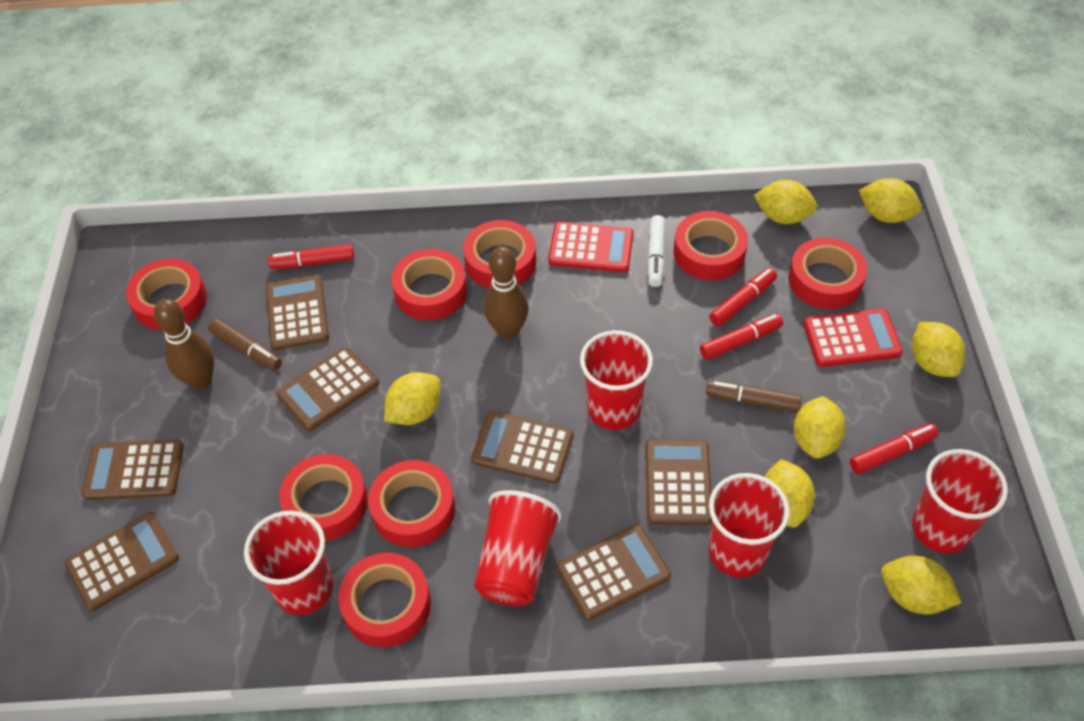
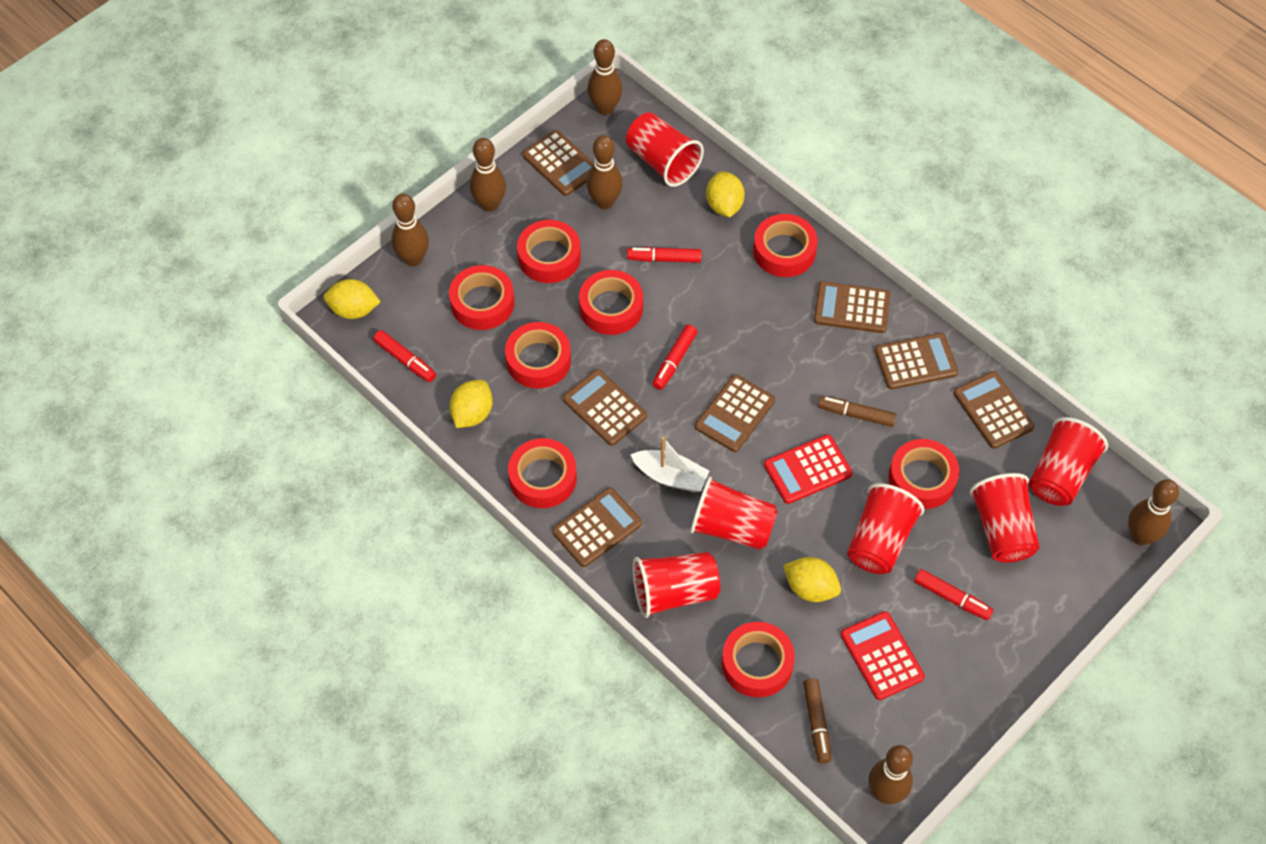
brown bowling pin: [154,299,214,390] [484,246,529,339] = 2 -> [391,194,429,266] [470,138,506,212] [586,135,623,209] [587,39,623,115] [868,745,913,804] [1128,479,1179,545] = 6
red cup: [244,511,333,615] [474,490,562,606] [580,330,653,430] [709,473,790,577] [912,449,1008,553] = 5 -> [626,112,704,187] [633,552,720,618] [690,476,778,550] [847,483,925,574] [970,473,1040,563] [1029,417,1108,506] = 6
white boat: none = 0 -> [630,437,709,492] = 1
white marker: [647,215,665,287] = 1 -> none = 0
yellow lemon: [384,372,441,425] [754,180,817,224] [764,459,815,528] [793,396,846,459] [858,178,922,223] [881,556,962,614] [912,322,966,377] = 7 -> [323,279,381,319] [449,380,493,428] [706,171,745,217] [783,557,841,602] = 4

